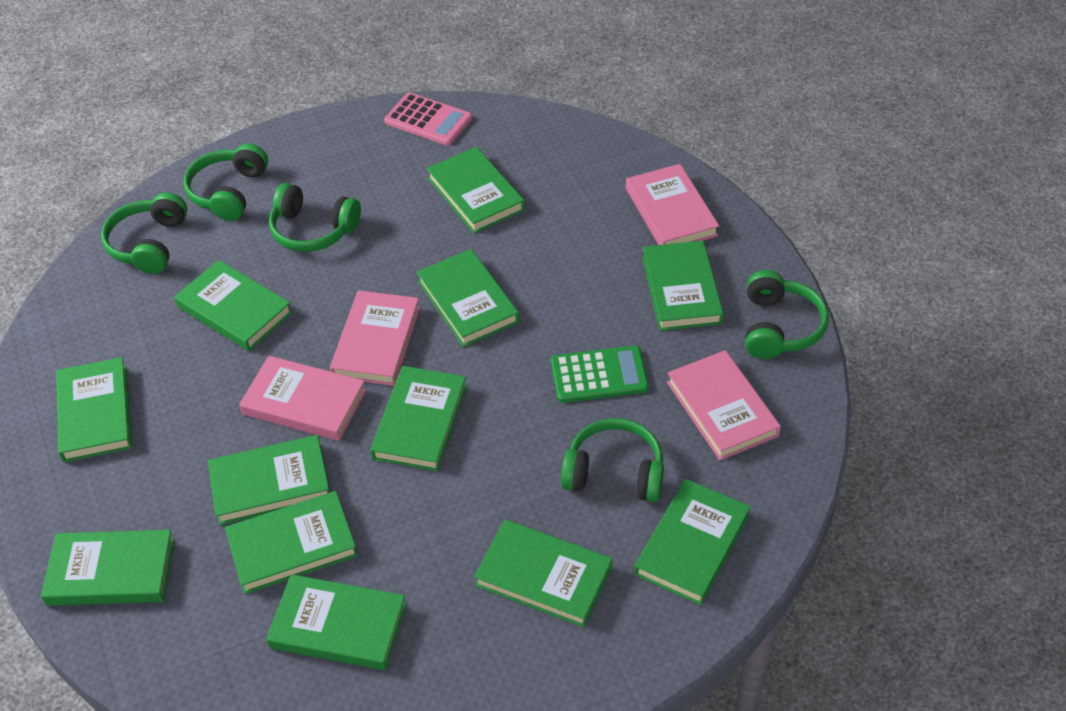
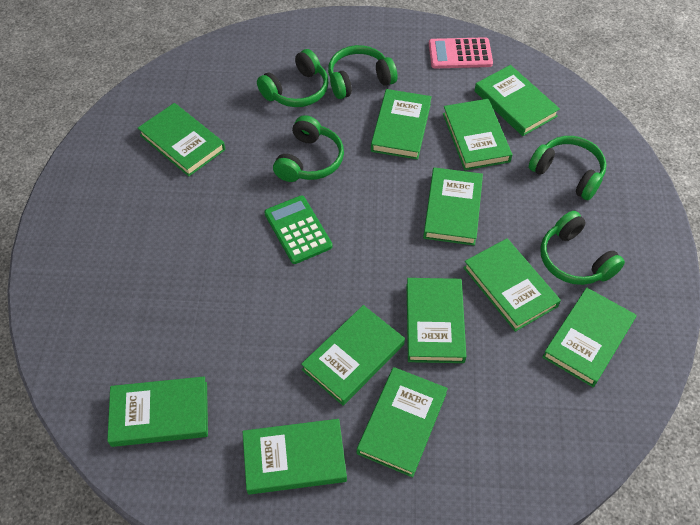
pink book: [239,356,366,441] [330,290,420,386] [626,164,719,245] [667,350,781,460] = 4 -> none = 0

